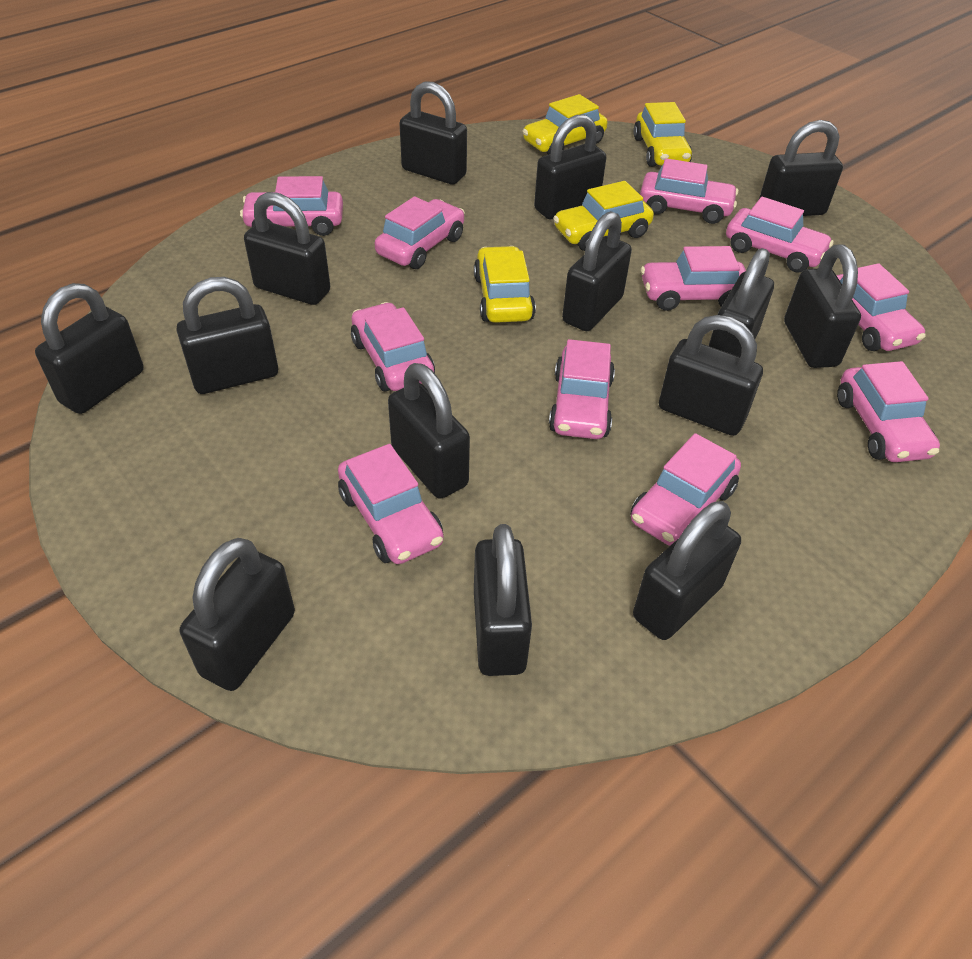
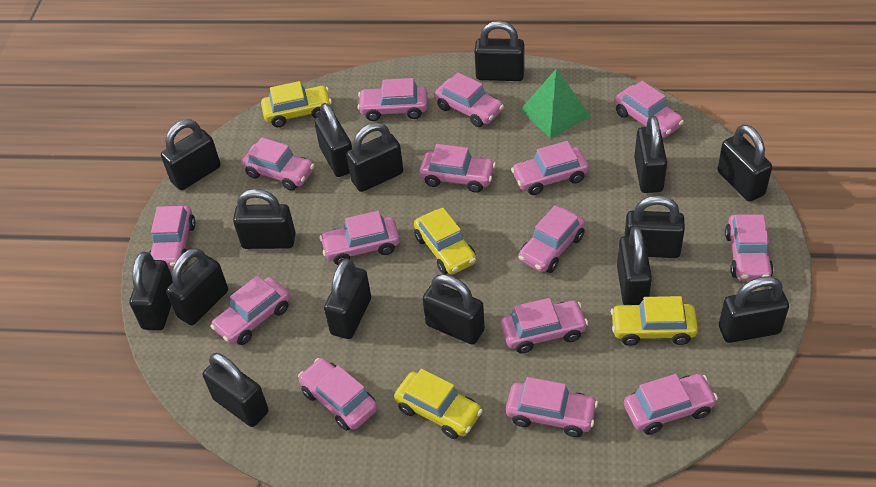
black padlock: [35,283,144,414] [176,277,278,394] [180,538,295,691] [244,192,330,305] [388,363,470,499] [399,81,467,184] [474,524,532,676] [534,114,606,219] [562,211,632,331] [633,501,741,640] [659,315,763,436] [709,248,774,357] [759,120,843,216] [784,245,861,368] = 14 -> [130,252,173,330] [161,120,221,190] [166,248,228,325] [203,353,269,427] [233,189,296,249] [314,103,352,177] [324,259,371,339] [346,123,403,192] [422,274,485,345] [474,21,525,81] [617,227,652,305] [624,195,685,258] [634,116,667,193] [717,124,772,202] [719,276,789,343] = 15
green pyramid: none = 0 -> [520,68,591,138] = 1
pink car: [240,176,343,236] [338,444,443,564] [351,302,435,392] [375,196,465,269] [549,339,615,439] [631,433,741,546] [640,158,738,224] [641,246,746,311] [726,197,834,273] [836,263,926,351] [837,361,940,462] = 11 -> [149,206,196,269] [210,275,290,345] [241,137,315,191] [298,358,378,431] [319,211,400,265] [358,78,428,121] [419,144,496,193] [435,72,504,127] [501,298,588,354] [506,377,598,437] [511,141,589,195] [518,205,585,273] [614,81,684,138] [624,374,718,435] [725,214,774,281] = 15

